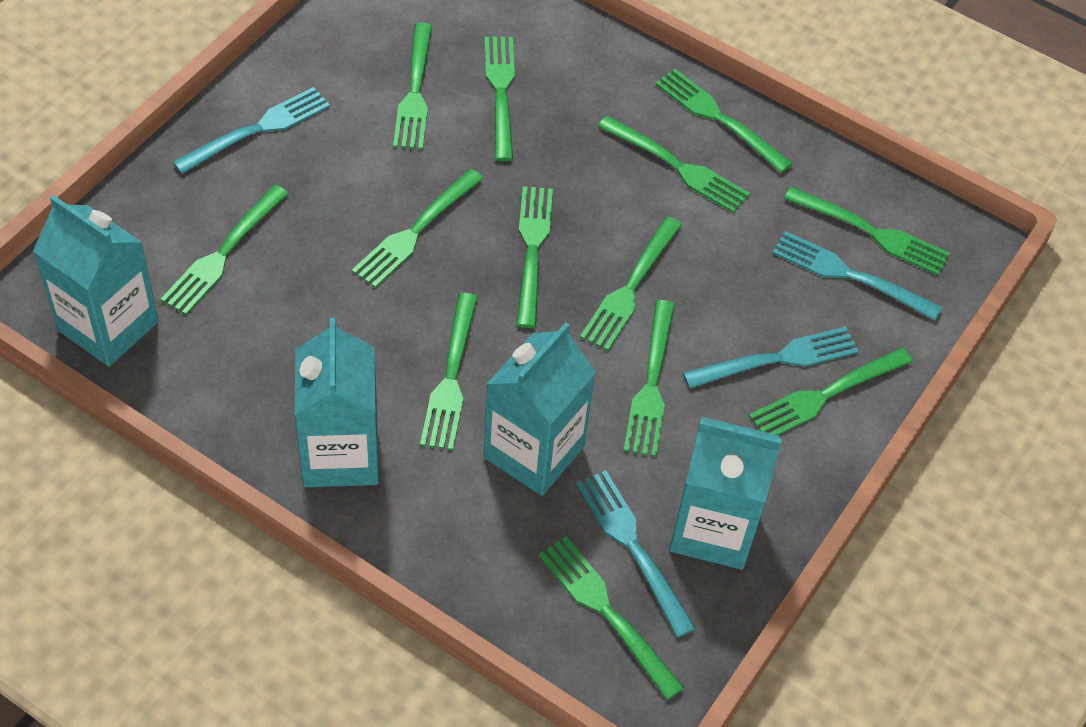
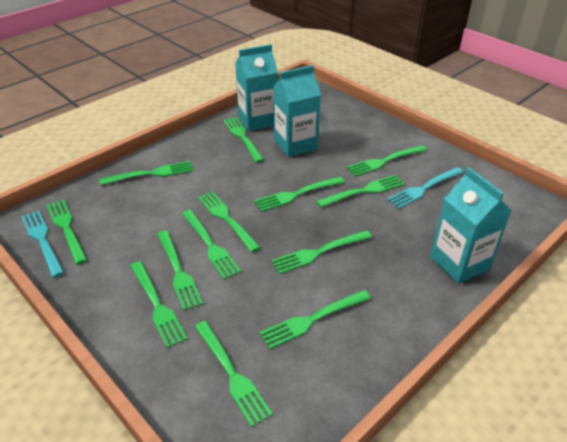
turquoise carton: [33,195,159,367] [295,318,379,487] [483,322,596,496] [670,417,782,570] = 4 -> [235,44,278,131] [273,65,321,157] [430,167,512,284] = 3
turquoise fork: [173,87,330,174] [576,470,696,638] [683,326,859,389] [772,231,942,321] = 4 -> [21,211,64,278] [387,167,463,209] = 2

